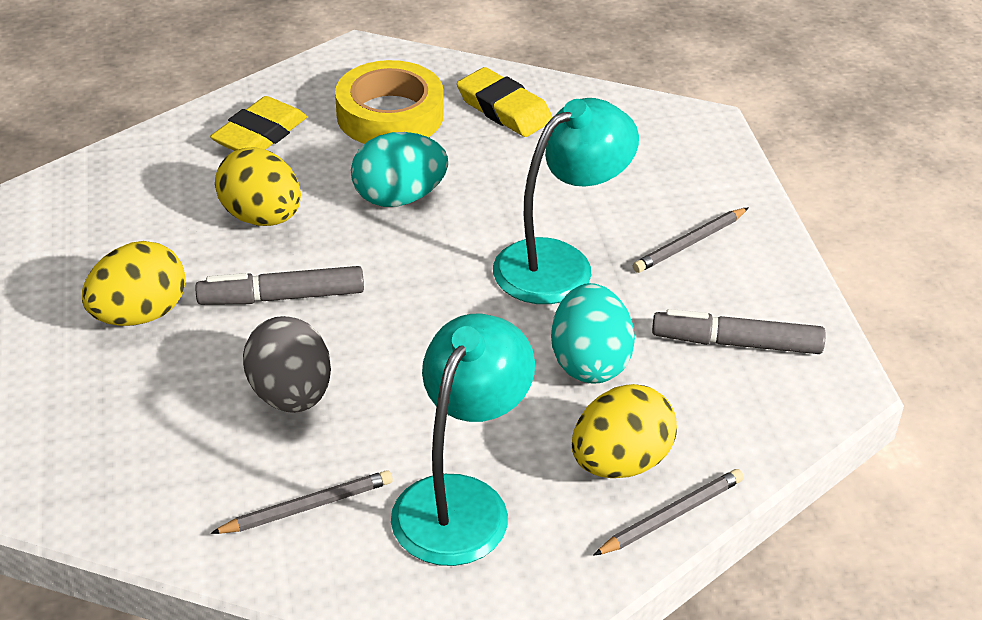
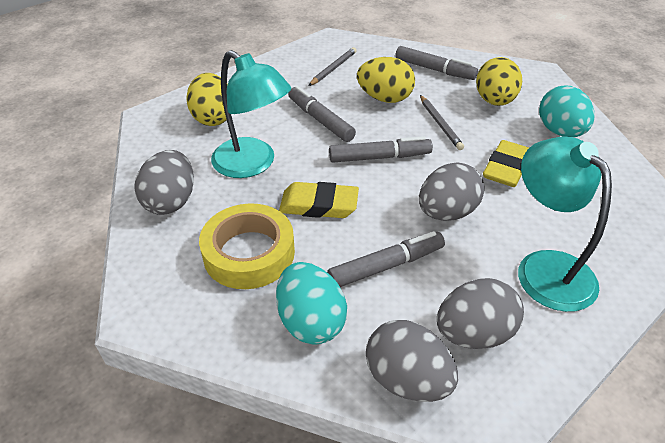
grey egg: [243,316,331,413] = 1 -> [135,150,194,215] [366,320,458,402] [419,162,484,221] [437,278,524,349] = 4
grey marker: [195,266,364,305] [652,309,826,354] = 2 -> [288,86,356,142] [327,231,445,287] [329,136,433,162] [395,46,478,80] = 4
grey pencil: [211,470,393,534] [593,469,744,556] [633,207,749,273] = 3 -> [308,47,357,86] [420,95,464,150] = 2

